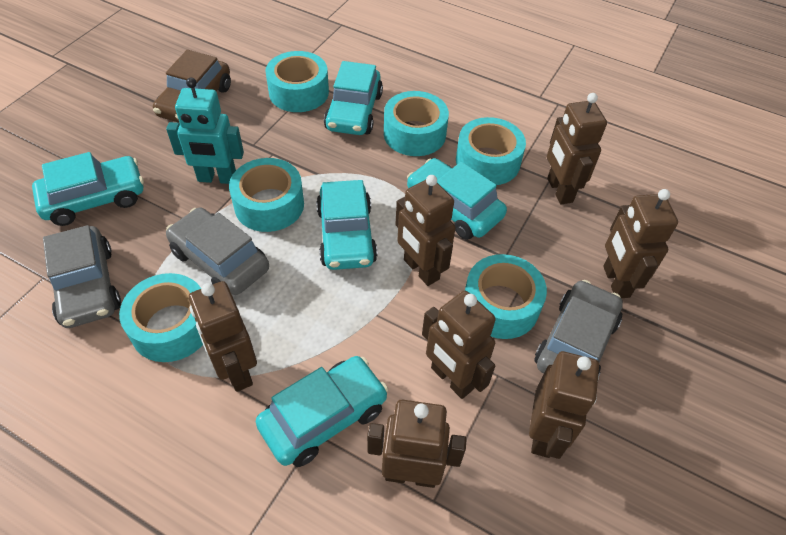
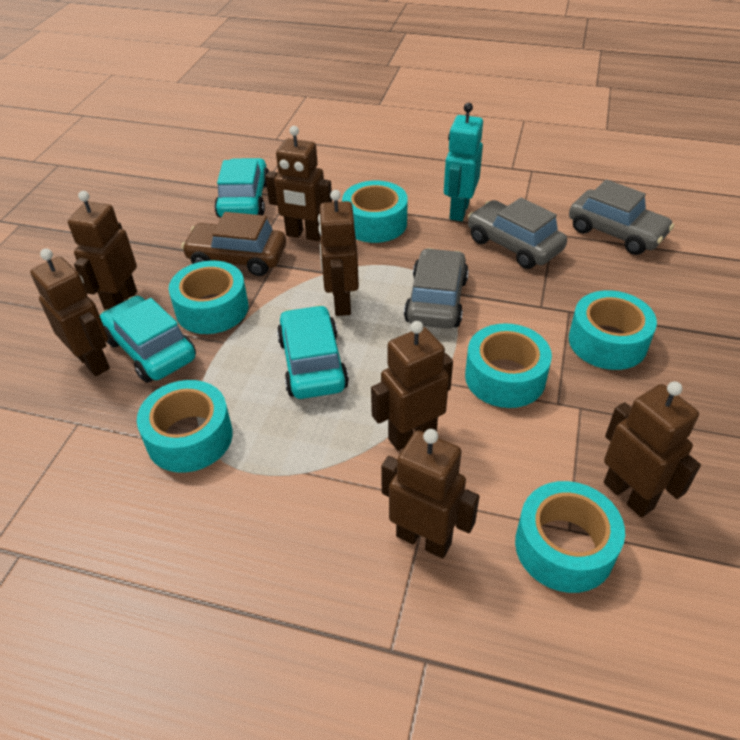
turquoise car: [32,152,144,226] [256,356,388,467] [316,180,377,270] [324,61,383,135] [407,158,507,240] = 5 -> [100,296,196,383] [214,158,269,217] [277,305,349,399] = 3

